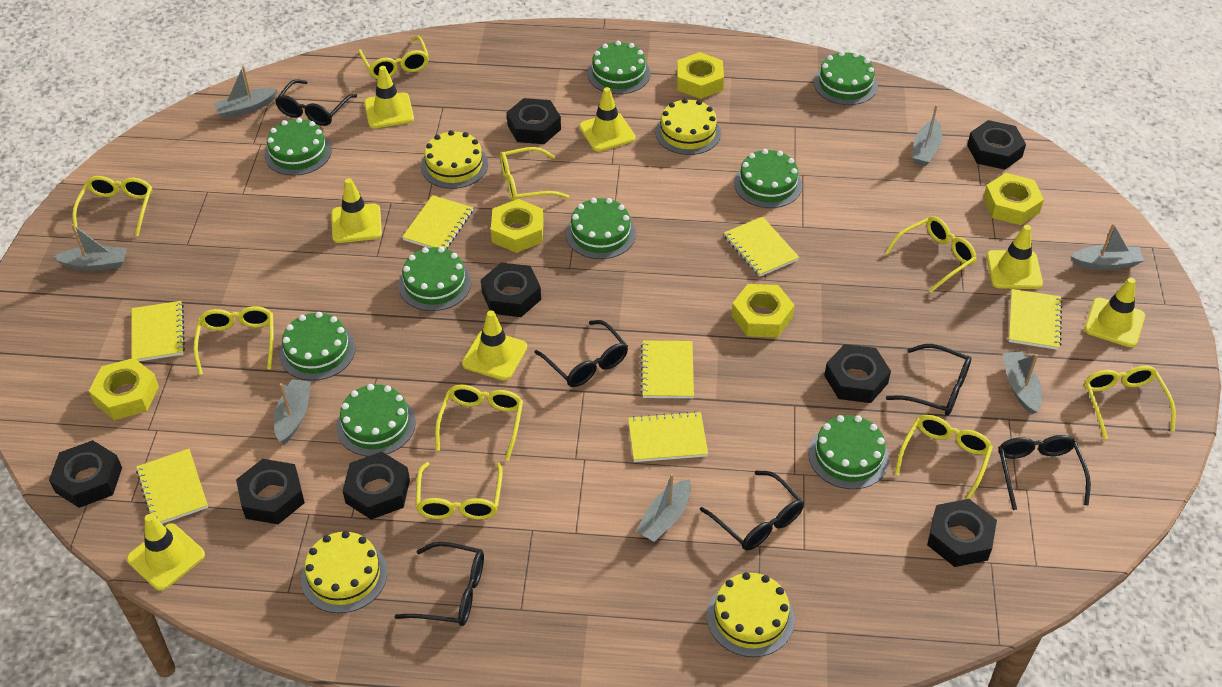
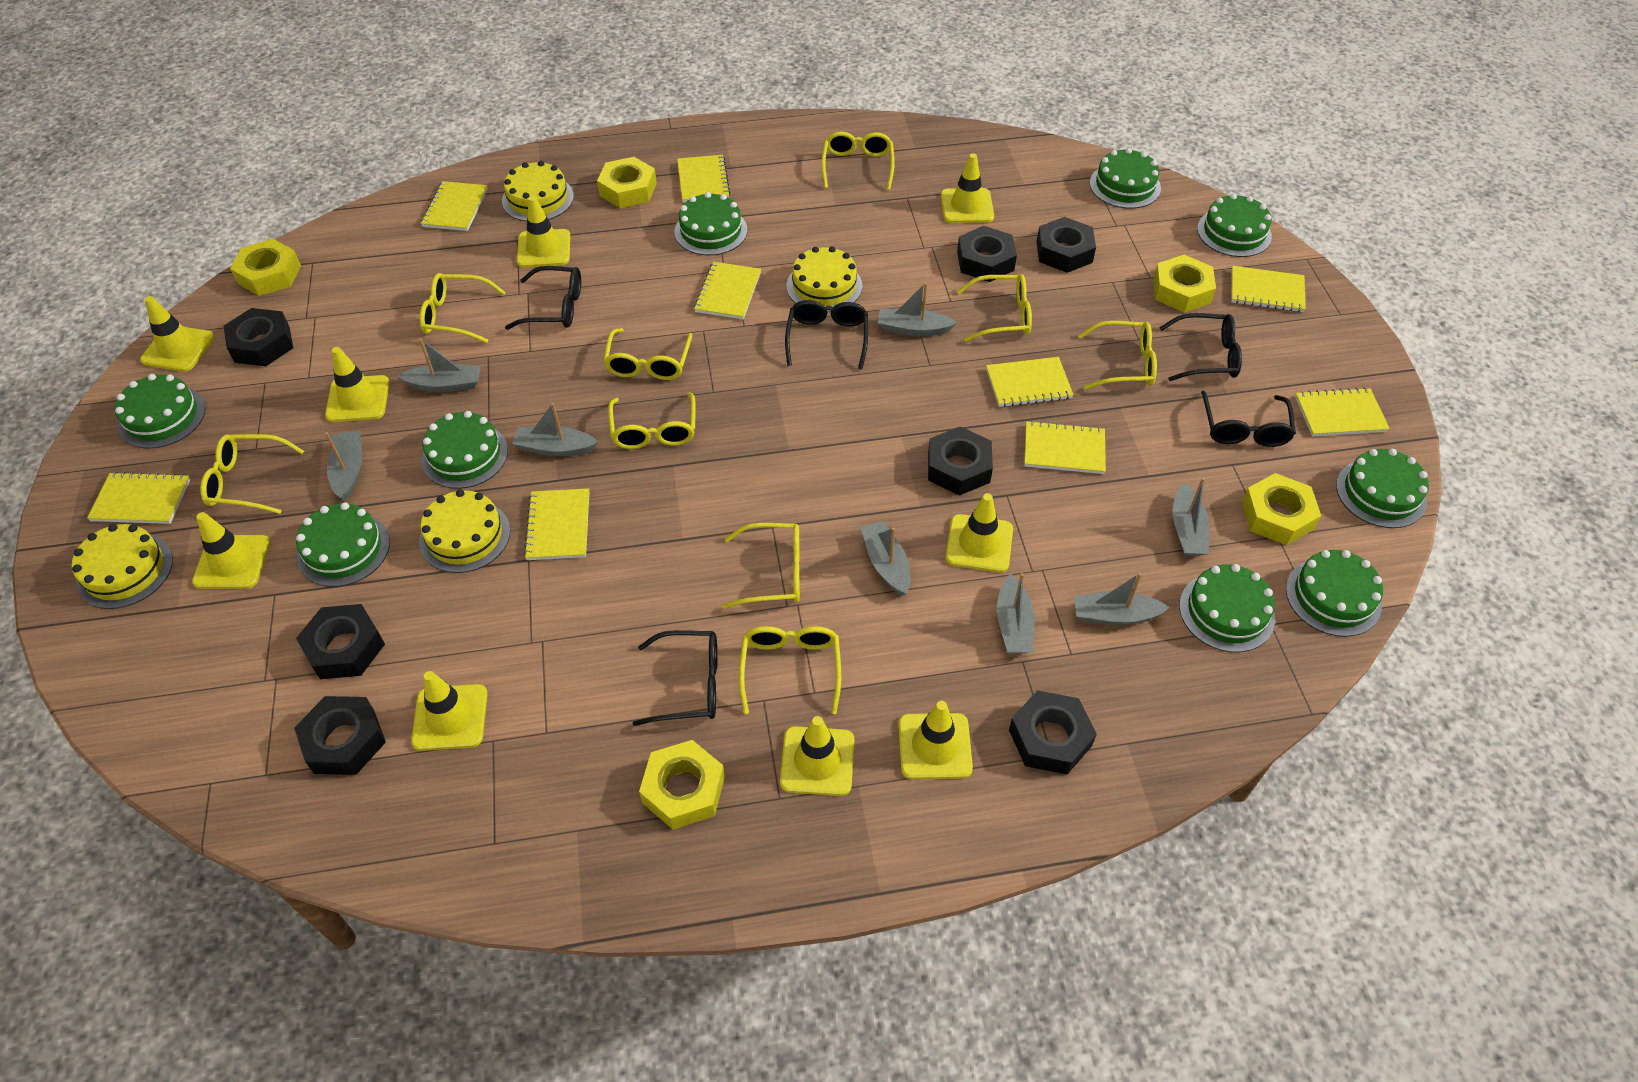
black glasses: [275,79,357,126] [394,542,484,626] [534,320,628,387] [700,470,804,550] [886,344,972,416] [998,435,1091,510] = 6 -> [505,266,581,330] [633,630,717,726] [785,300,868,370] [1159,313,1242,381] [1201,391,1296,447] = 5
black nut: [49,440,122,508] [236,459,305,524] [342,452,410,520] [481,263,541,317] [507,98,561,144] [824,344,891,403] [927,499,997,567] [967,120,1026,170] = 8 -> [224,308,293,366] [294,696,386,775] [296,604,385,679] [928,426,993,496] [957,226,1017,282] [1009,690,1097,775] [1037,217,1096,273] = 7
grey boat: [54,224,127,271] [213,66,278,119] [274,379,311,444] [636,474,691,542] [912,105,942,166] [1003,352,1042,415] [1071,223,1144,270] = 7 -> [325,431,362,501] [398,338,481,392] [512,403,598,456] [861,521,910,596] [878,282,957,336] [997,573,1035,653] [1074,573,1170,625] [1173,477,1209,556] = 8
yellow notebook: [131,301,185,361] [136,449,208,524] [402,195,473,249] [628,411,708,462] [641,340,694,399] [724,217,799,277] [1009,289,1062,350] = 7 -> [87,472,191,524] [421,181,488,231] [524,488,589,560] [677,155,730,203] [694,262,761,319] [986,357,1073,407] [1025,421,1106,474] [1231,266,1306,312] [1295,387,1390,437] = 9
yellow traffic cone: [127,514,205,591] [331,178,382,243] [364,66,414,128] [462,310,527,381] [579,87,635,152] [986,225,1043,289] [1084,278,1145,347] = 7 -> [140,296,214,372] [192,512,270,589] [325,347,390,422] [411,671,488,751] [517,196,570,268] [780,716,854,796] [898,701,973,779] [941,153,994,223] [946,493,1013,573] = 9

